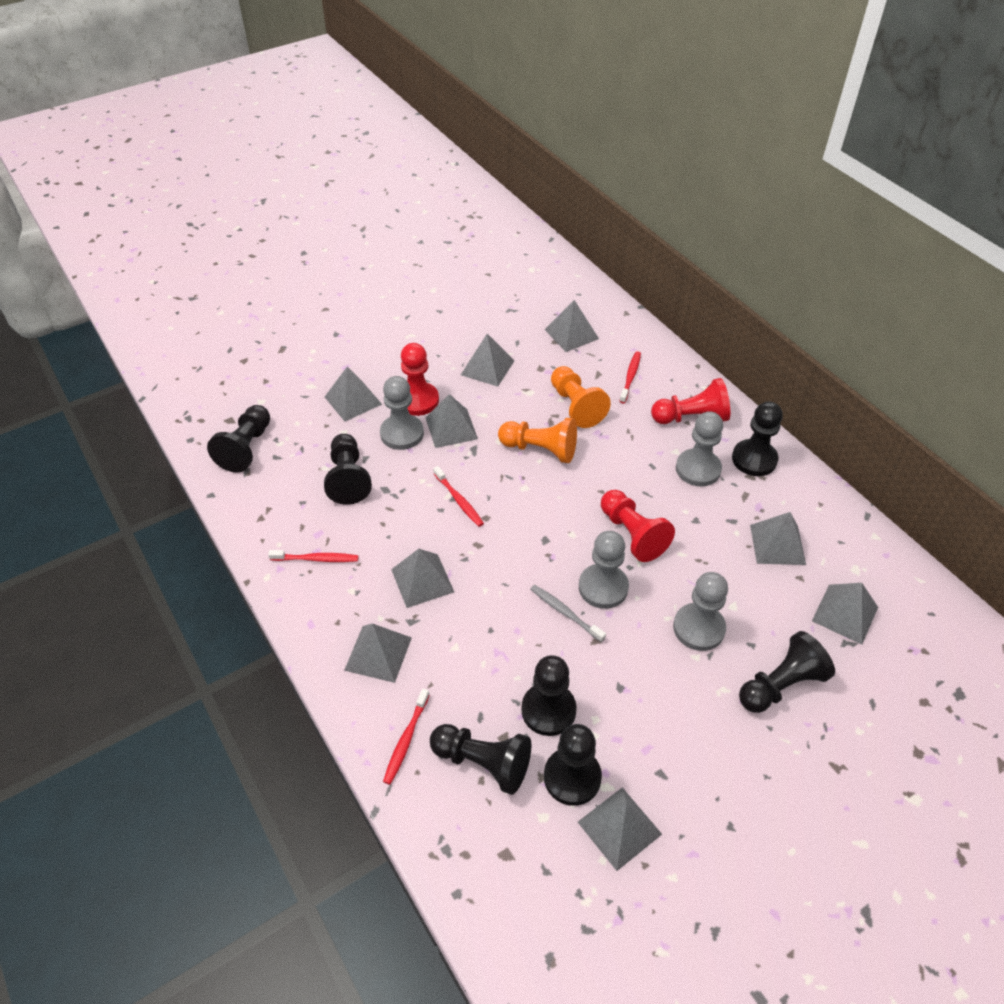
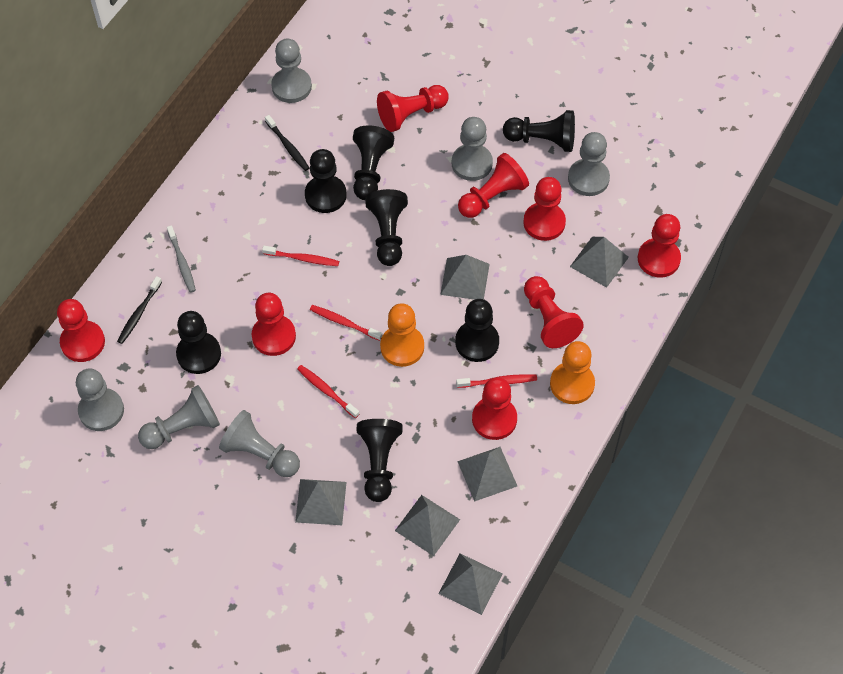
black toothbrush: none = 0 -> [117,276,162,344] [265,115,309,171] = 2
grey pawn: [380,376,424,450] [579,531,629,609] [673,572,728,651] [676,411,723,487] = 4 -> [76,368,124,431] [138,385,220,449] [219,410,300,477] [271,39,312,103] [452,117,493,181] [568,132,610,196] = 6
grey pyramid: [325,366,382,421] [344,623,412,683] [391,549,454,608] [425,394,478,448] [461,334,514,387] [544,300,599,352] [578,788,662,871] [750,512,806,565] [812,583,878,645] = 9 -> [295,479,346,525] [395,495,460,556] [438,553,502,615] [440,255,490,300] [457,447,517,502] [570,237,629,288] = 6
red pawn: [401,343,439,416] [601,490,675,562] [651,378,730,424] = 3 -> [57,299,105,362] [252,293,296,356] [377,85,449,132] [458,153,529,218] [472,377,517,440] [523,177,566,241] [524,276,584,348] [638,214,681,278] = 8

